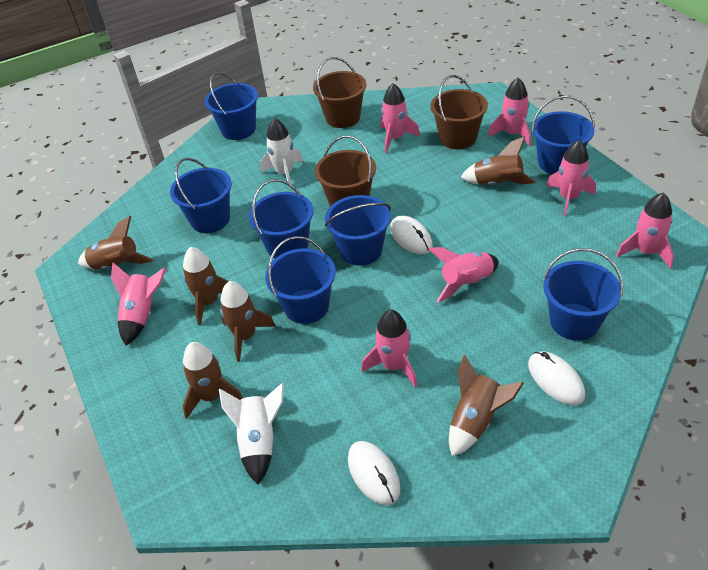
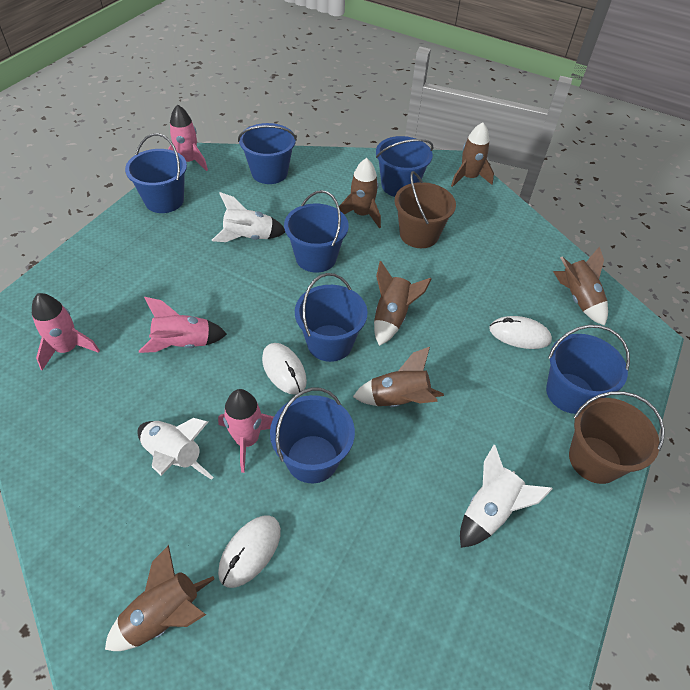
brown bucket: [313,57,366,128] [315,135,376,207] [431,75,488,149] = 3 -> [395,171,456,248] [569,391,665,484] = 2
pink rocket: [111,263,166,345] [361,310,417,387] [381,83,420,153] [428,247,499,302] [488,78,531,146] [546,140,596,216] [616,193,674,269] = 7 -> [32,293,100,370] [139,297,227,353] [168,104,208,171] [218,389,274,473] = 4
white rocket: [219,383,284,484] [260,118,303,188] = 2 -> [137,418,214,480] [212,192,285,242] [460,445,552,548] = 3

